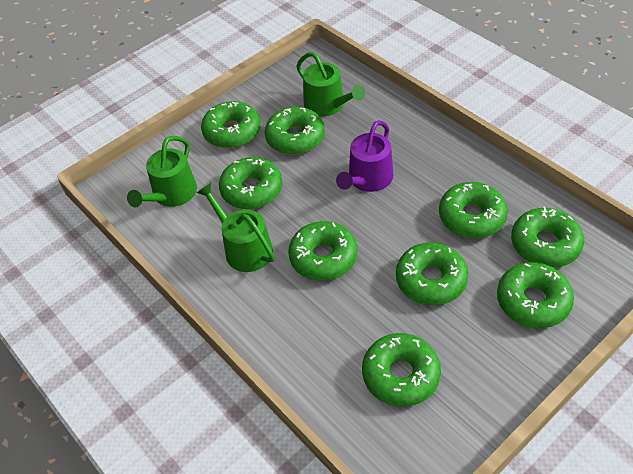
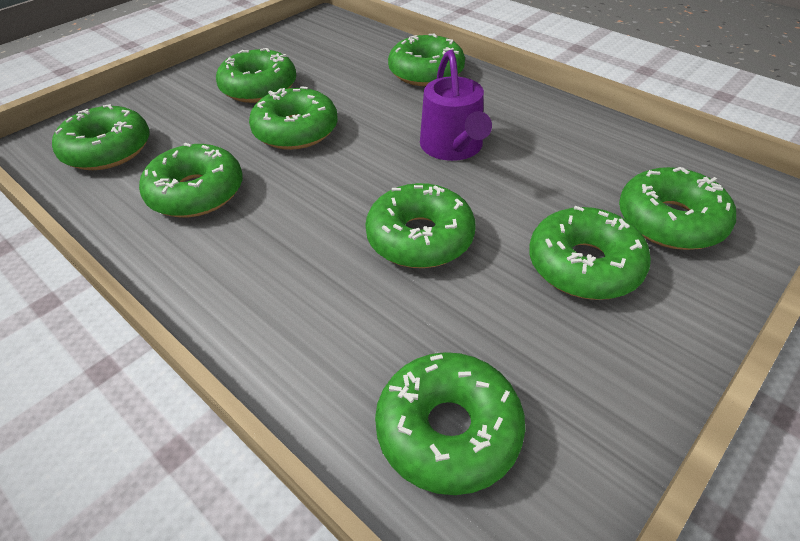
green watering can: [127,136,197,207] [196,183,275,272] [297,52,366,117] = 3 -> none = 0

